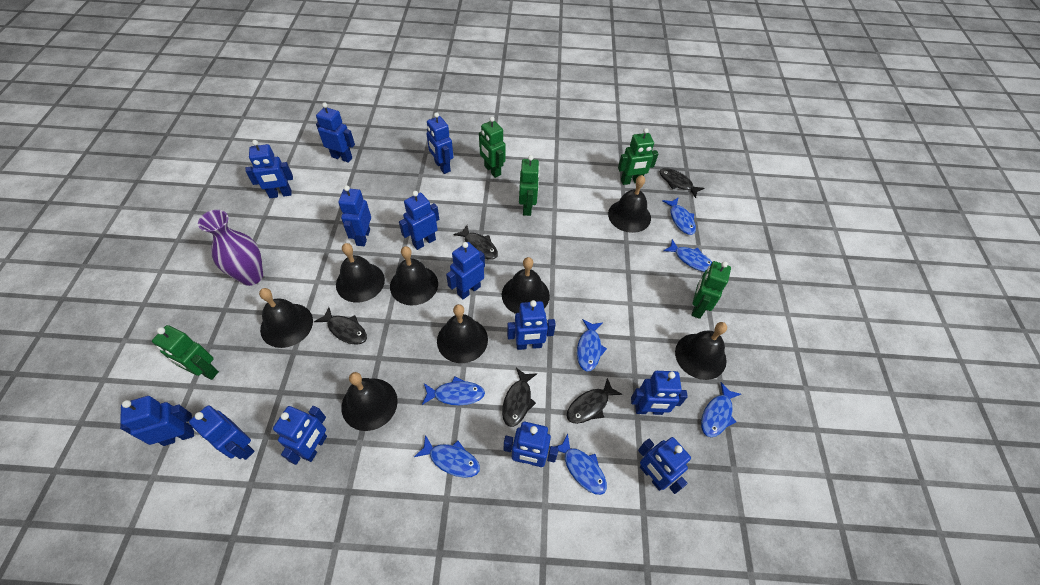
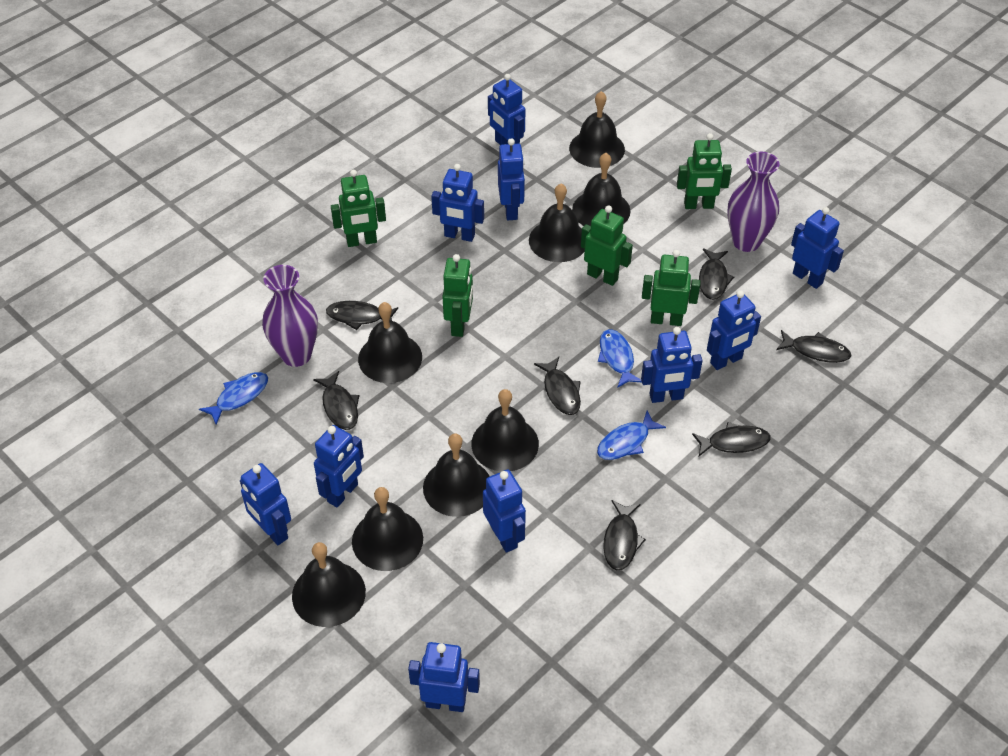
black fish: [314,307,367,345] [453,225,498,260] [502,368,537,427] [567,378,622,424] [659,168,704,198] = 5 -> [313,371,359,430] [326,301,398,330] [534,357,581,415] [603,500,646,570] [692,422,771,456] [699,248,734,300] [776,330,851,363] = 7
blue fish: [414,435,480,478] [422,376,485,405] [555,434,607,495] [577,319,607,372] [663,197,696,235] [663,239,712,272] [701,382,741,437] = 7 -> [199,372,268,425] [597,411,666,460] [598,329,642,388] = 3
blue robot: [120,396,194,446] [189,405,255,460] [245,140,293,198] [273,406,327,465] [316,102,355,163] [338,185,371,246] [399,191,439,250] [426,112,453,174] [446,242,485,300] [504,422,559,467] [507,300,556,350] [631,371,688,415] [638,437,691,494] = 13 -> [240,463,291,545] [314,425,364,508] [408,642,480,712] [431,164,484,242] [483,470,526,553] [488,74,525,145] [498,138,525,220] [641,327,703,403] [707,290,761,370] [791,207,844,289] = 10
purple vase: [198,210,263,286] = 1 -> [262,265,318,367] [727,152,780,252] = 2

